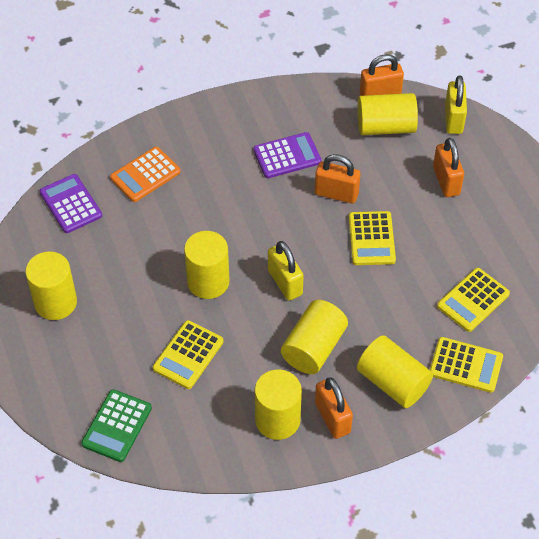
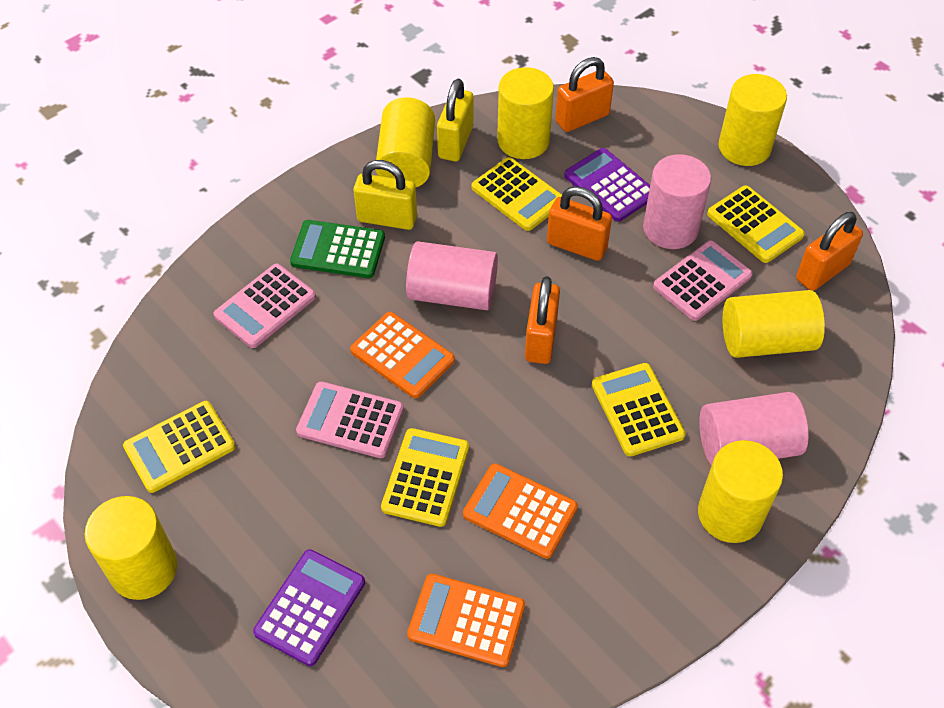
orange calculator: [110,147,180,202] = 1 -> [350,312,455,398] [407,574,525,667] [463,463,578,559] = 3
pink calculator: none = 0 -> [214,264,316,348] [296,382,404,458] [653,240,752,321] = 3
pink cylinder: none = 0 -> [406,241,498,310] [643,154,711,249] [699,392,809,466] = 3
yellow calculator: [153,320,224,389] [349,211,396,265] [430,337,503,393] [437,268,510,332] = 4 -> [123,401,235,493] [381,428,469,527] [472,157,562,231] [592,363,686,457] [707,186,805,263] = 5

